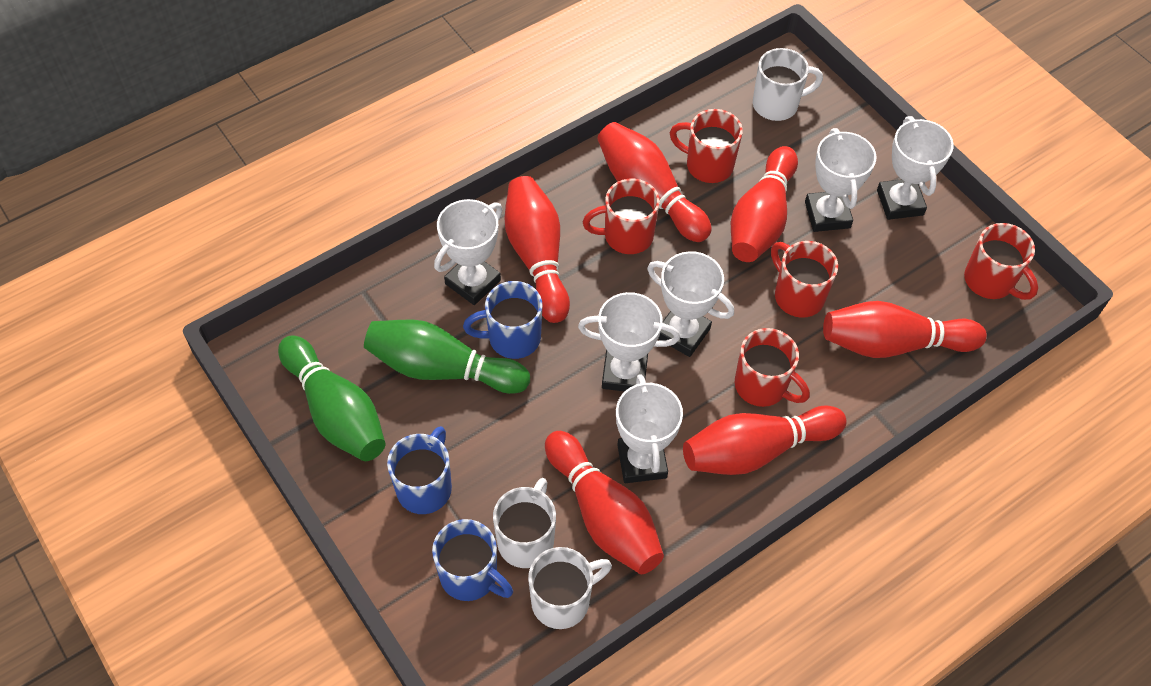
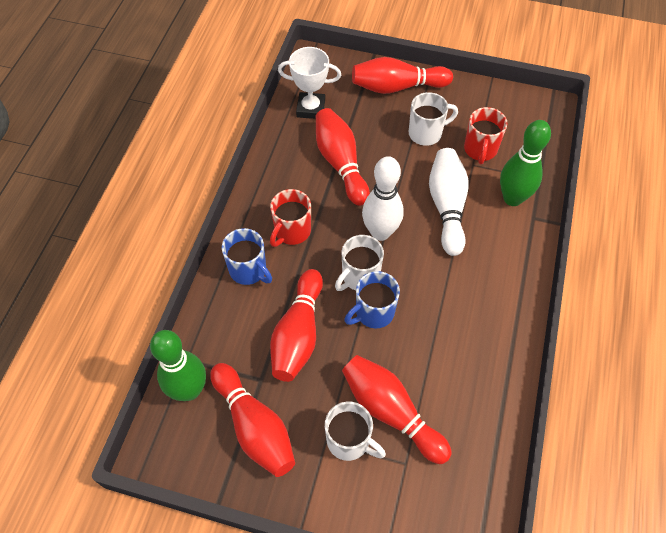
blue mug: [387,426,452,514] [432,519,513,601] [463,281,542,359] = 3 -> [222,228,272,285] [345,271,400,328] = 2
red bowling pin: [505,176,570,323] [545,431,664,574] [597,122,712,242] [683,405,847,475] [731,146,798,262] [823,301,987,358] = 6 -> [210,363,295,477] [270,269,323,382] [316,108,370,206] [342,355,452,464] [352,57,453,94] = 5
red mug: [583,179,660,254] [670,109,743,183] [735,328,810,407] [771,241,838,318] [964,223,1038,300] = 5 -> [270,189,311,247] [464,107,507,164] = 2
white bowling pin: none = 0 -> [362,156,404,241] [429,148,469,256] = 2
white trophy: [434,199,503,305] [578,292,680,391] [616,374,683,483] [647,251,734,357] [805,128,876,232] [877,116,954,220] = 6 -> [278,47,341,119] = 1

